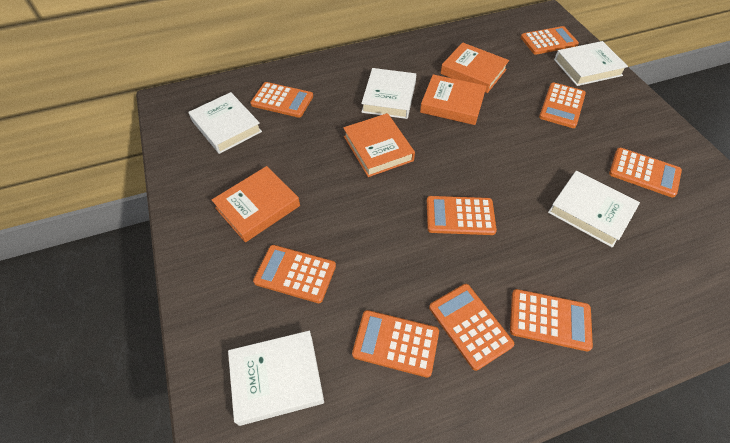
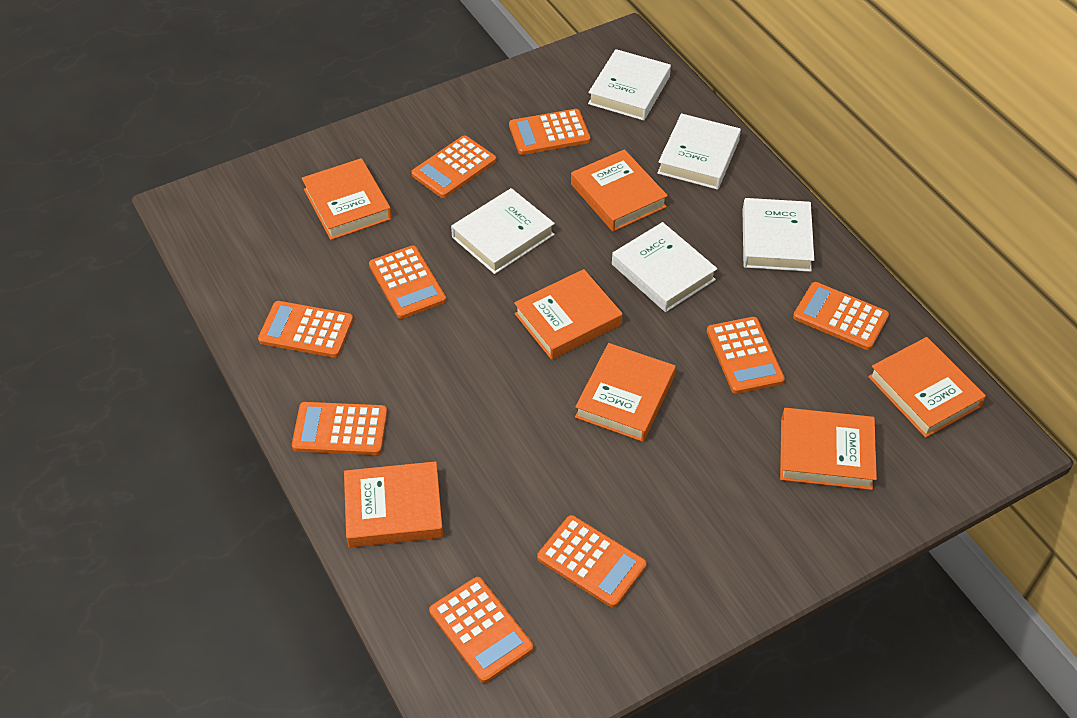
orange book: [212,166,300,242] [343,113,415,177] [420,74,487,125] [440,42,509,93] = 4 -> [302,158,392,240] [344,461,443,548] [514,269,623,360] [571,149,668,232] [575,343,676,442] [780,408,877,490] [868,337,986,438] = 7

